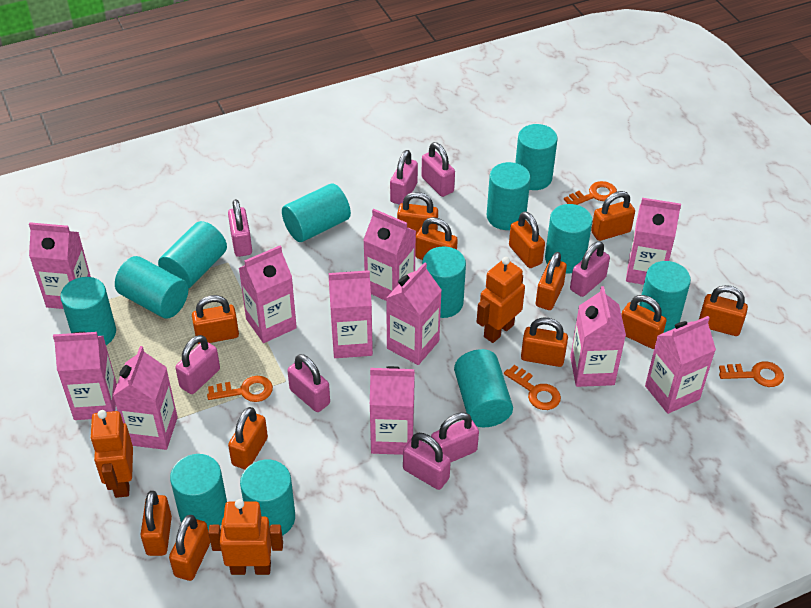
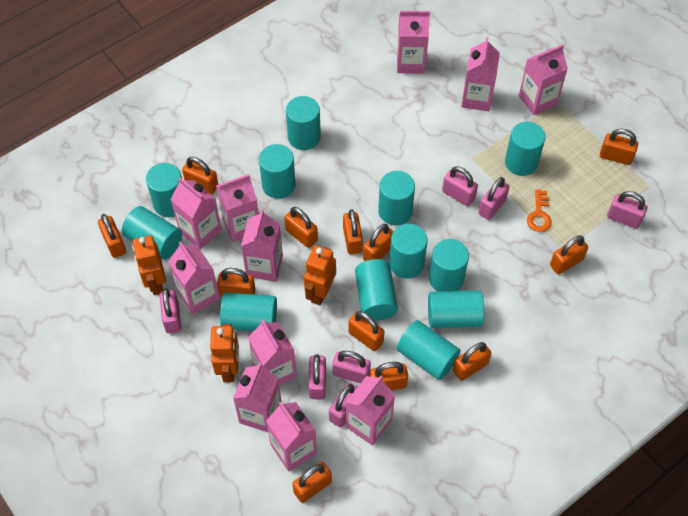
orange key: [207,376,273,402] [504,365,561,410] [564,181,617,205] [719,361,784,387] = 4 -> [527,189,552,232] = 1
pink padlock: [175,335,220,394] [228,199,252,257] [287,354,330,412] [390,150,418,205] [403,433,451,490] [421,142,455,197] [431,412,479,462] [570,241,610,297] = 8 -> [160,288,181,333] [308,354,326,399] [329,383,357,428] [332,351,371,383] [442,166,478,206] [478,177,509,220] [607,191,648,229] = 7

